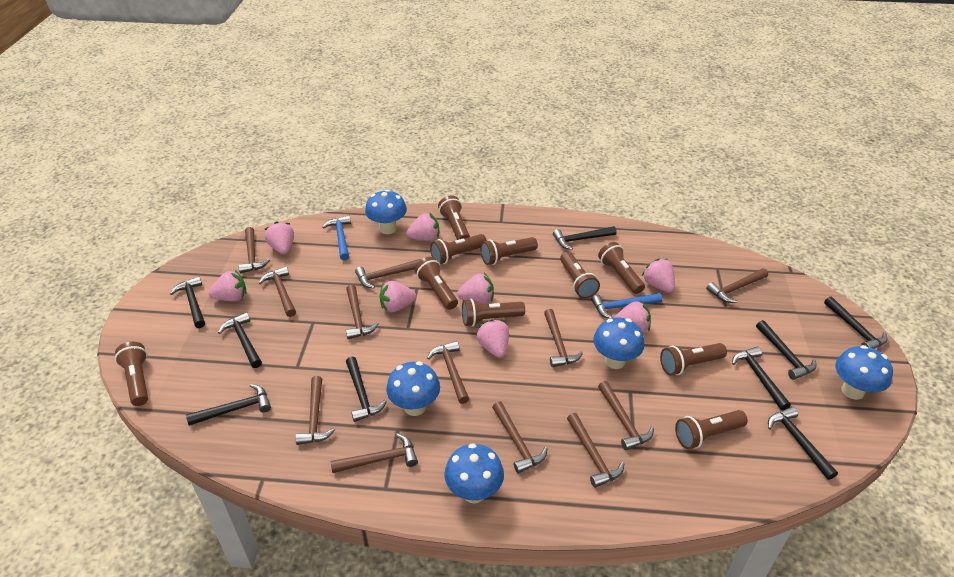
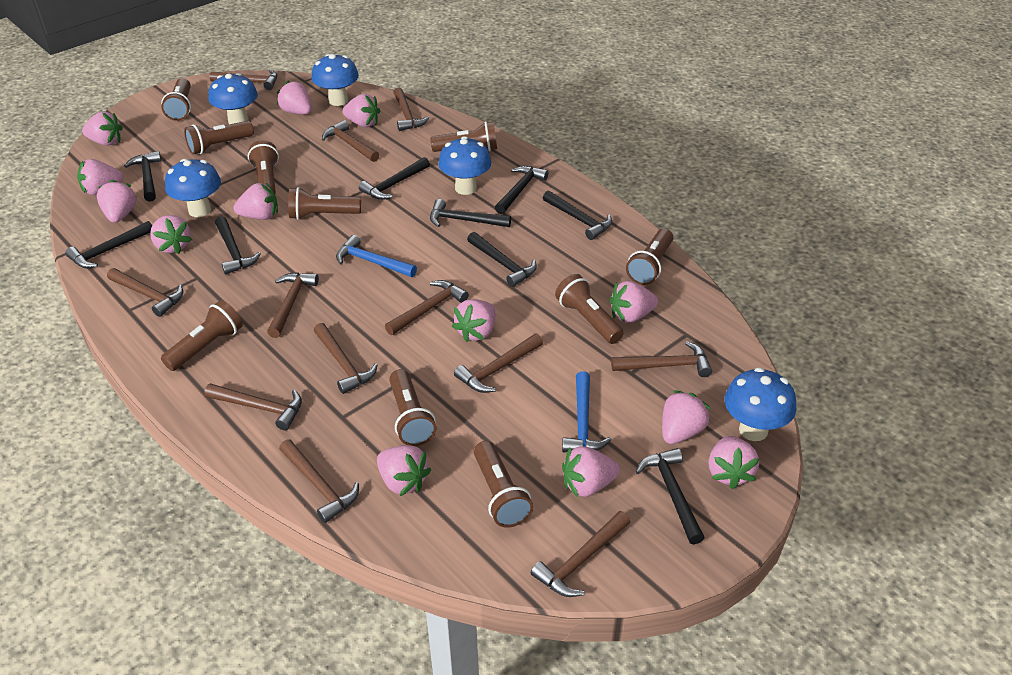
pink strawberry: [208,270,247,301] [265,221,294,254] [379,281,416,312] [406,212,439,241] [457,273,494,304] [476,319,509,358] [614,300,651,333] [642,258,675,293] = 8 -> [77,159,123,195] [82,111,123,146] [97,180,136,223] [150,215,192,254] [234,183,278,220] [277,80,312,114] [343,94,380,127] [377,445,431,496] [452,299,495,342] [562,446,620,497] [609,281,658,323] [662,390,710,444] [708,436,759,489] = 13

